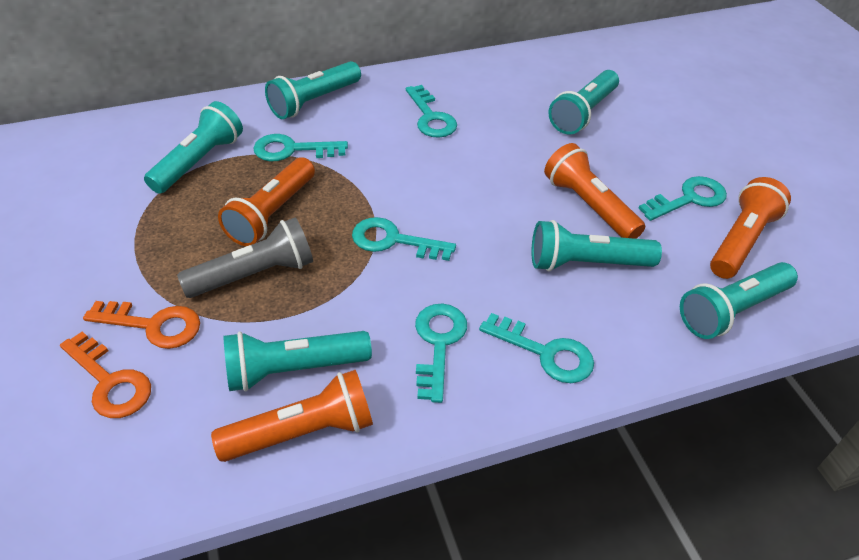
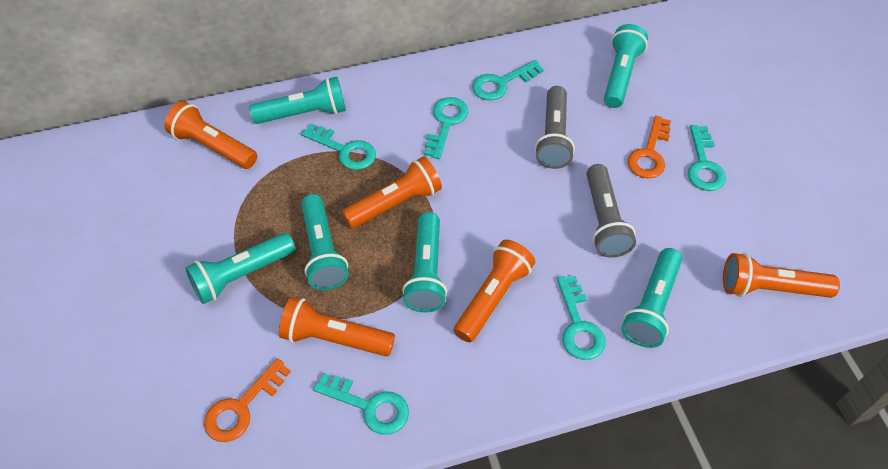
grey flashlight: [177,217,313,298] = 1 -> [535,86,575,169] [586,164,636,258] = 2
orange flashlight: [211,370,373,462] [218,158,315,246] [544,143,645,239] [710,177,791,279] = 4 -> [164,101,257,169] [279,297,395,356] [342,156,442,229] [454,240,535,343] [723,253,840,298] = 5

